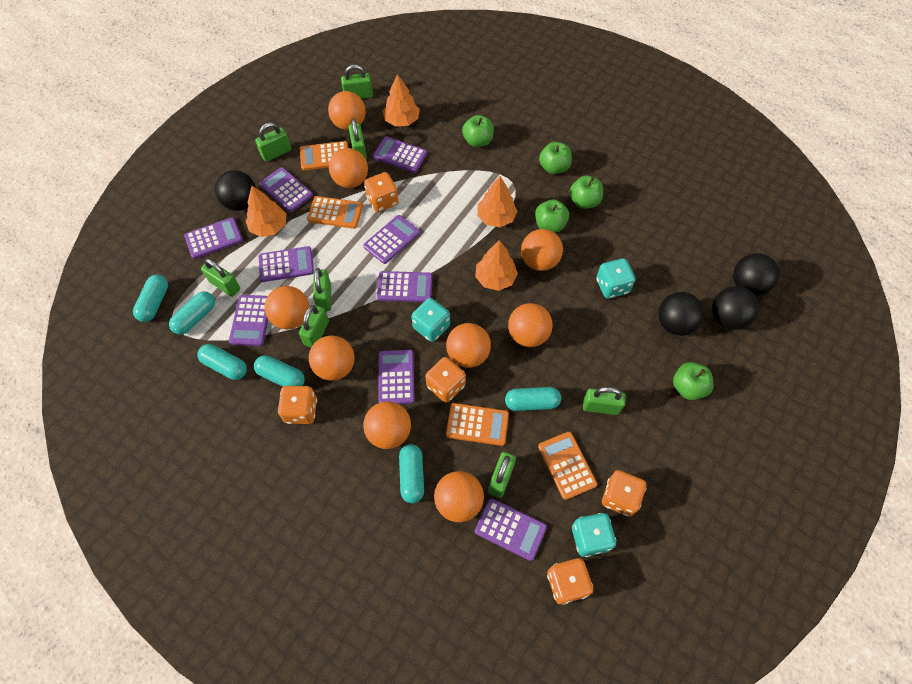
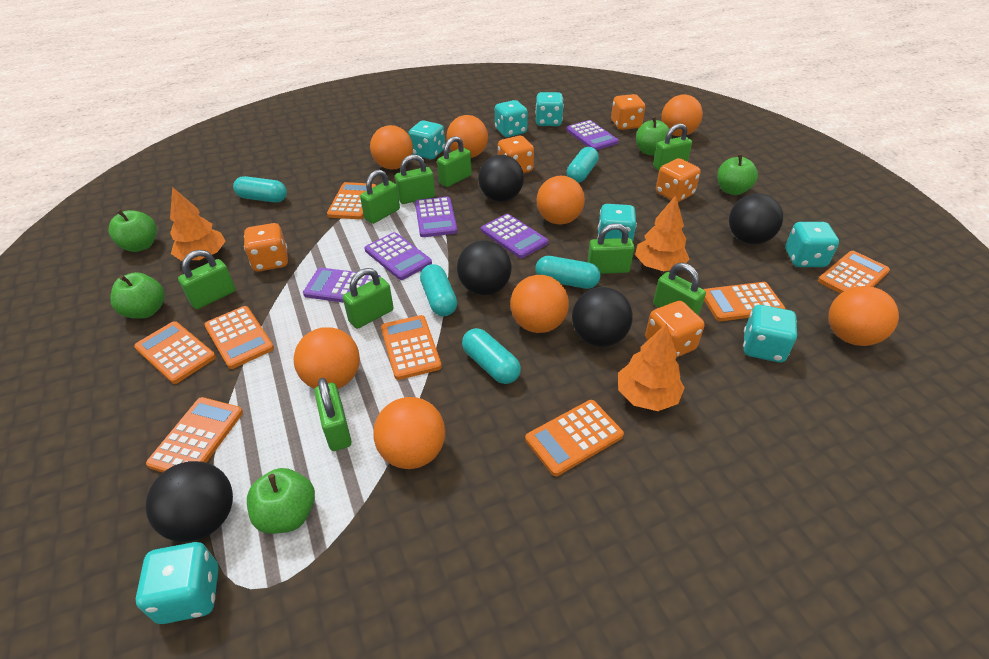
black ball: [215,170,256,211] [658,292,704,336] [712,286,759,330] [733,253,780,296] = 4 -> [146,461,233,542] [457,240,512,295] [478,155,524,202] [572,287,633,347] [729,193,783,244] = 5
green padlock: [201,258,240,297] [255,122,291,162] [299,305,329,348] [313,268,331,311] [341,65,373,99] [348,119,367,160] [488,452,516,498] [583,387,626,415] = 8 -> [178,250,236,309] [314,378,352,451] [343,268,394,329] [360,170,400,224] [395,154,435,204] [437,136,472,187] [587,223,634,274] [653,123,692,171] [653,263,706,316] = 9
orange ball: [264,286,309,329] [309,335,355,381] [328,91,366,130] [329,148,368,188] [363,401,411,449] [434,471,484,522] [446,323,491,368] [508,303,553,347] [521,229,563,271] = 9 -> [294,327,360,389] [370,125,413,169] [373,397,445,469] [447,115,488,158] [510,275,569,333] [537,176,585,225] [661,95,703,136] [829,286,899,346] = 8
orange calculator: [300,141,348,171] [307,196,363,229] [446,403,509,446] [538,432,597,500] = 4 -> [134,321,216,384] [146,397,243,473] [204,306,274,369] [327,182,376,219] [381,315,442,380] [525,400,624,476] [704,282,786,321] [818,251,890,294] = 8
orange tree: [246,186,286,237] [382,74,420,126] [475,240,518,291] [477,176,518,227] = 4 -> [170,187,226,261] [618,323,685,411] [635,195,689,271] = 3
purple calculator: [184,217,243,259] [229,295,268,346] [259,246,314,282] [260,167,313,212] [363,215,420,264] [373,137,427,173] [377,271,432,302] [379,350,415,404] [475,498,547,561] = 9 -> [303,267,381,303] [364,232,432,280] [415,197,458,237] [481,214,548,258] [566,120,619,150] = 5
turquoise capsule: [133,274,168,322] [169,292,215,335] [197,344,247,380] [254,355,305,387] [399,444,424,503] [505,387,561,411] = 6 -> [233,176,287,203] [420,264,457,316] [462,328,521,384] [535,256,600,289] [567,147,599,183] = 5
turquoise dice: [411,298,450,342] [572,513,616,557] [596,258,635,299] = 3 -> [136,542,219,624] [408,120,445,159] [495,100,528,137] [535,92,564,126] [598,204,637,241] [743,305,797,362] [785,222,839,267] = 7

